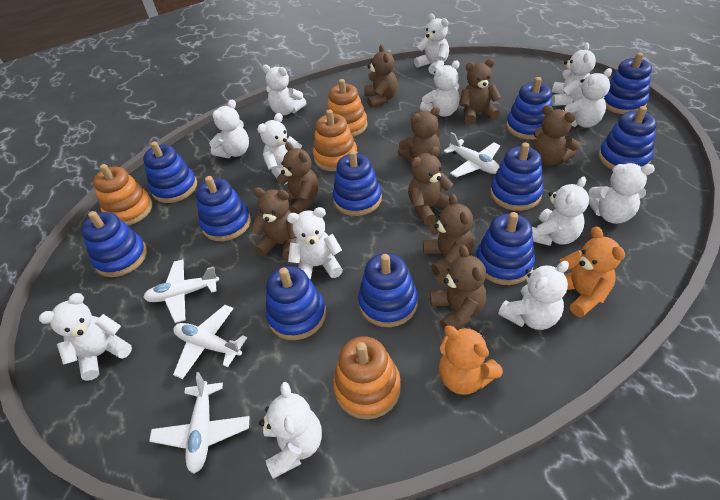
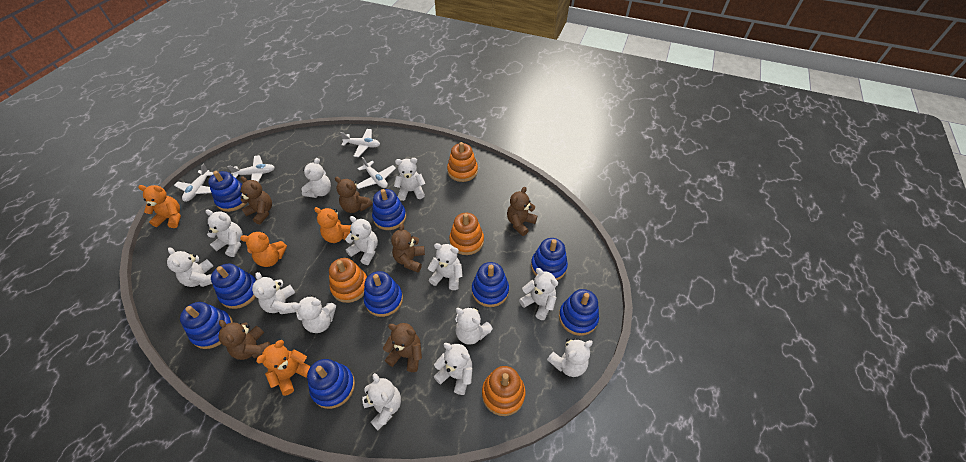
blue stacking toy: [81,211,147,277] [143,141,197,203] [196,176,251,241] [266,266,326,340] [333,150,382,216] [358,253,418,327] [476,212,535,285] [490,142,544,211] [506,77,552,140] [598,106,657,170] [604,52,652,114] = 11 -> [180,302,233,349] [208,171,248,212] [211,264,256,309] [307,359,355,409] [364,271,403,317] [372,189,406,230] [472,262,509,307] [531,238,568,280] [559,289,599,336] = 9
brown teddy bear: [250,187,297,260] [277,142,319,214] [364,45,398,108] [398,106,441,162] [408,146,453,225] [423,194,474,276] [430,245,486,330] [460,59,501,124] [533,105,580,166] = 9 -> [218,320,271,360] [240,176,272,225] [335,177,373,213] [383,323,422,372] [391,224,425,272] [507,187,537,236] = 6
orange teddy bear: [439,326,503,395] [560,227,625,317] = 2 -> [138,185,181,228] [240,231,287,267] [256,340,311,396] [314,207,351,243] = 4

